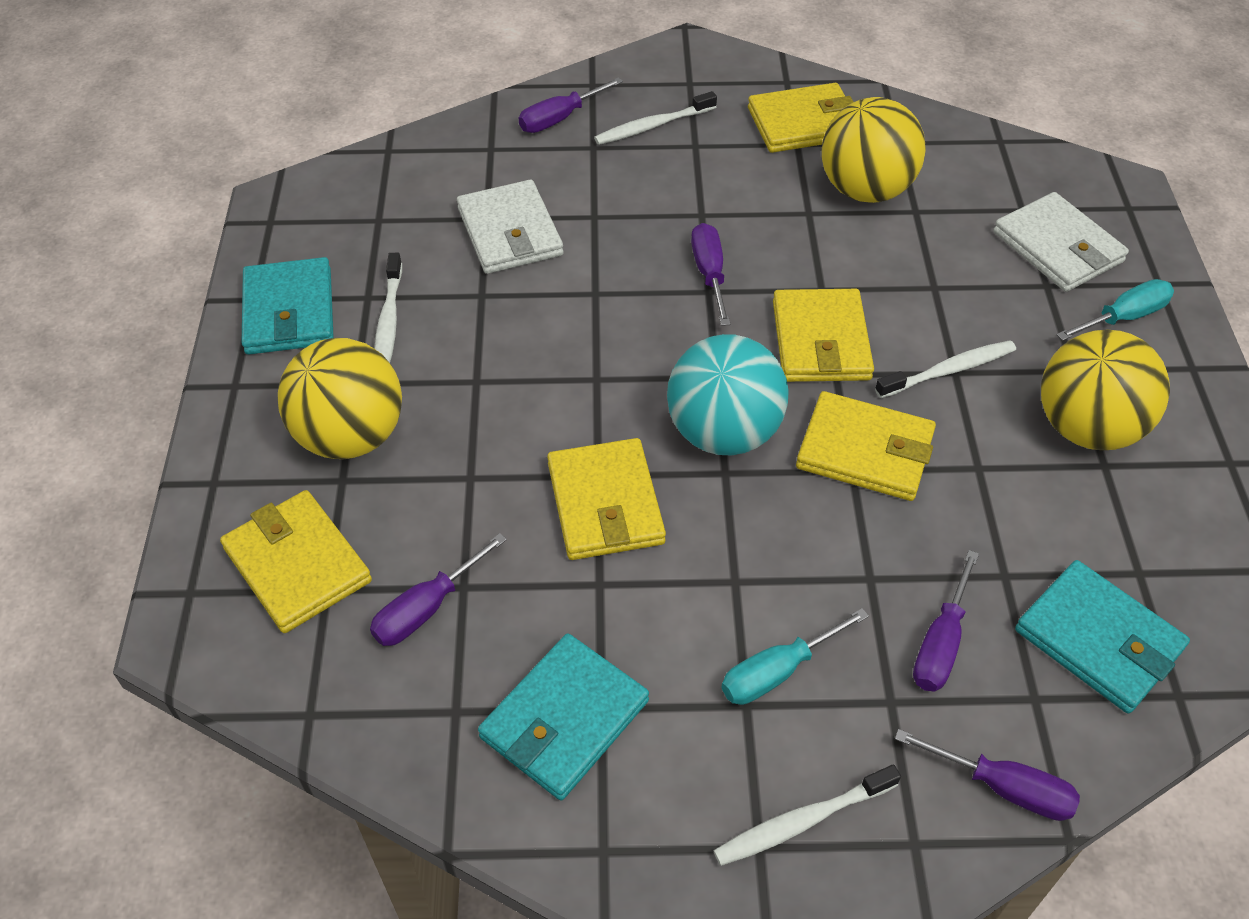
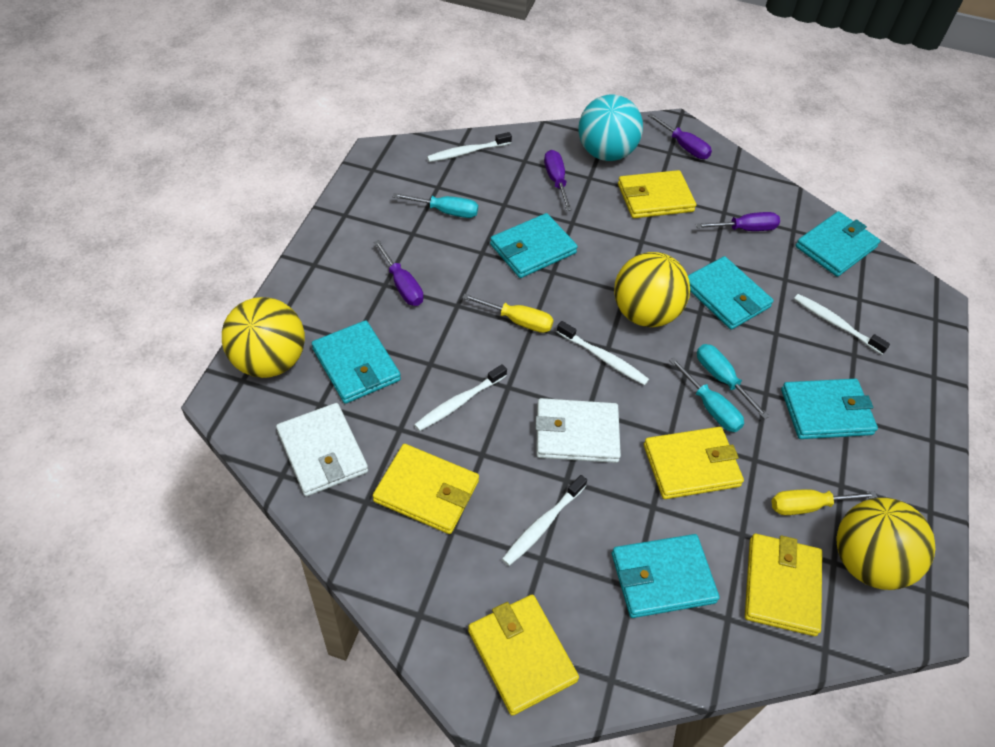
purple screwdriver: [370,533,507,646] [519,77,623,133] [691,223,730,326] [895,729,1080,821] [913,550,979,691] = 5 -> [374,240,423,306] [544,150,572,211] [648,113,712,159] [696,212,780,231] = 4
turquoise screwdriver: [722,608,869,705] [1056,279,1174,341] = 2 -> [392,193,478,218] [669,357,744,432] [697,344,769,419] = 3
turquoise wallet: [241,257,334,355] [478,634,649,801] [1015,560,1190,714] = 3 -> [312,320,401,404] [490,213,578,278] [612,534,720,618] [688,256,774,330] [781,379,878,439] [796,211,881,277] = 6
white toothbrush: [374,253,402,363] [594,91,717,145] [713,764,901,866] [875,340,1016,398] = 4 -> [414,364,507,431] [427,132,512,162] [502,475,587,566] [557,321,649,385] [794,294,890,354] = 5
yellow screwdriver: none = 0 -> [462,294,554,333] [771,489,877,515] = 2

